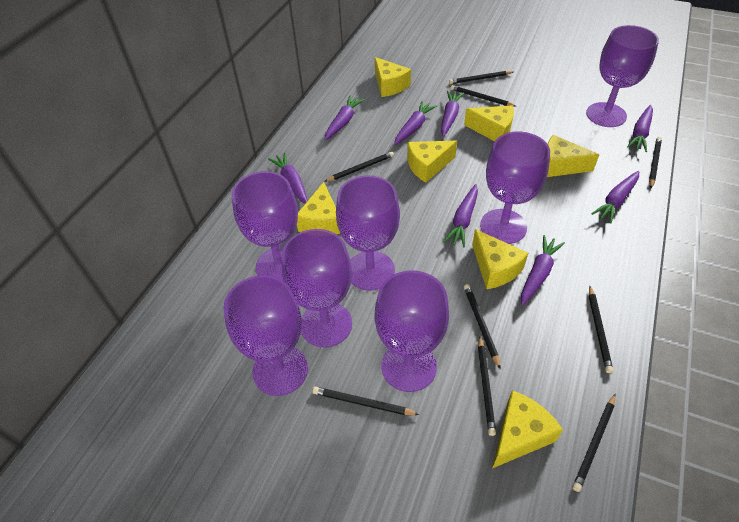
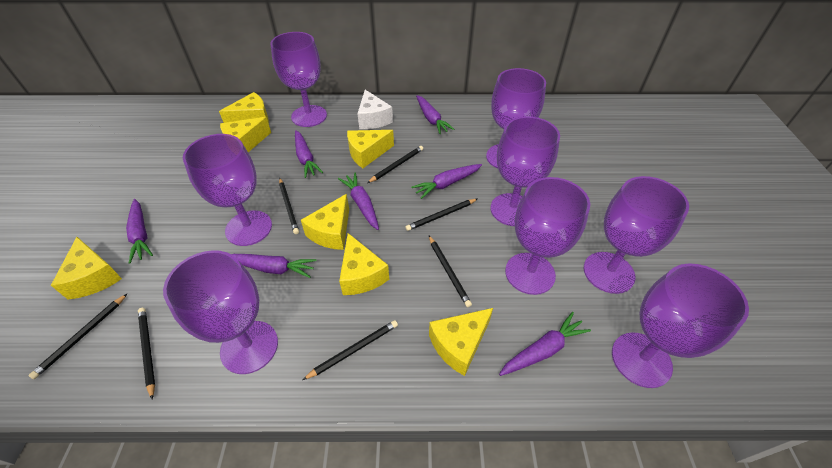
black pencil: [313,387,420,415] [324,152,394,182] [449,71,513,84] [450,85,516,107] [464,284,501,369] [478,336,496,436] [573,394,616,492] [589,286,613,373] [649,137,662,188] = 9 -> [28,293,128,379] [138,308,155,400] [279,178,299,234] [302,320,398,380] [367,146,423,183] [406,199,477,231] [429,236,472,307] = 7
purple carrot: [268,152,308,204] [324,96,365,140] [394,101,437,145] [441,91,464,137] [444,184,478,247] [521,235,565,306] [591,171,639,223] [627,105,653,152] = 8 -> [126,199,153,264] [231,254,317,278] [295,130,323,178] [338,173,379,230] [411,164,482,199] [416,95,454,134] [499,312,591,376] = 7
purple goblet: [223,275,308,396] [232,171,298,281] [282,229,352,347] [336,175,400,291] [375,270,449,392] [480,131,550,244] [586,25,659,127] = 7 -> [163,250,278,374] [183,134,272,246] [270,32,327,127] [486,68,546,169] [490,116,560,226] [505,177,590,295] [584,176,689,294] [612,263,749,388] = 8
white cheese: none = 0 -> [357,90,393,129] = 1

